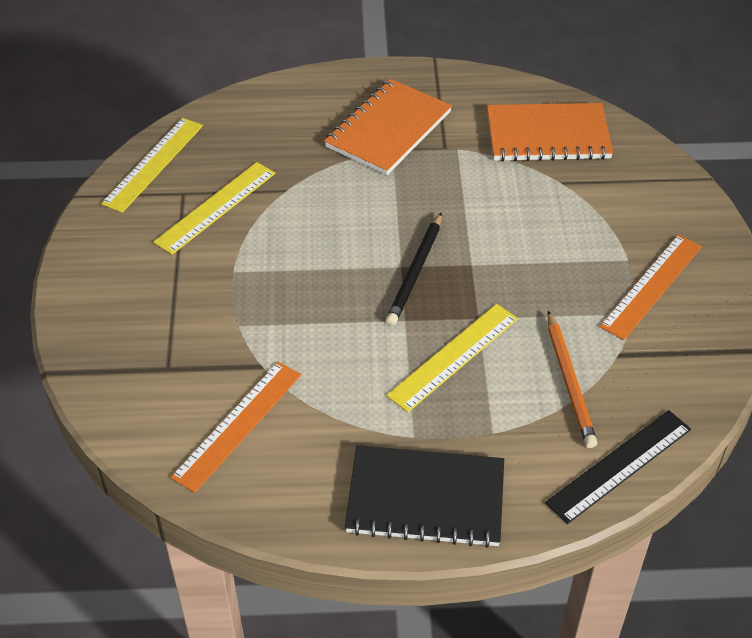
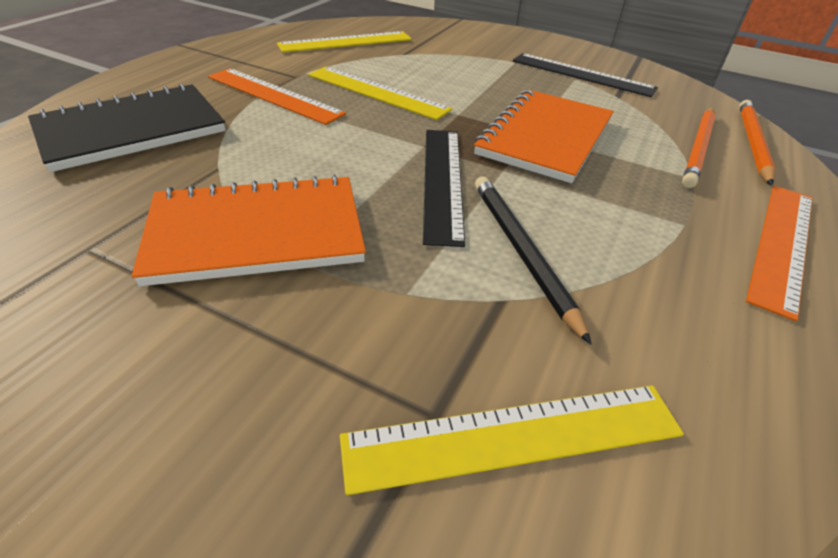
black ruler: [545,410,691,524] = 1 -> [423,130,465,247] [513,53,658,97] = 2
orange pencil: [547,311,597,448] = 1 -> [682,108,716,188] [739,100,776,186] = 2

